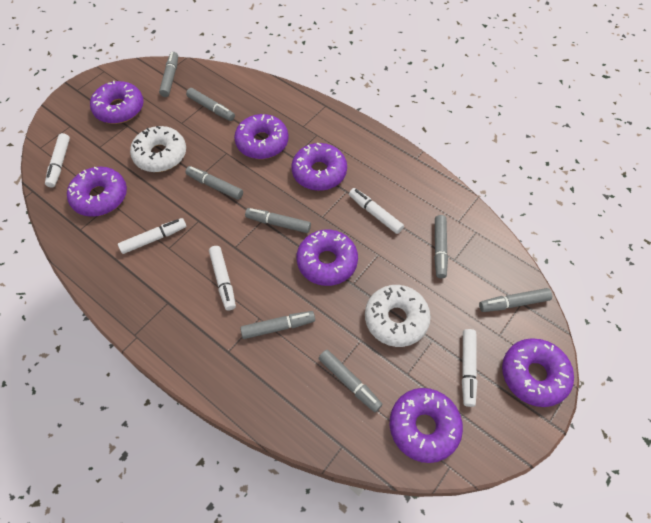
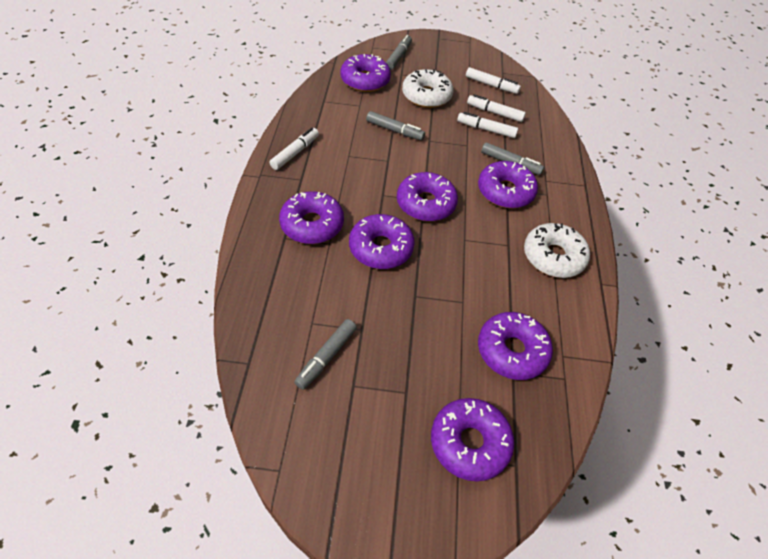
grey marker: [159,52,178,97] [185,166,243,200] [186,88,235,121] [240,311,315,339] [245,208,311,233] [318,350,383,412] [434,215,448,278] [479,288,552,312] = 8 -> [294,319,357,390] [366,111,425,141] [386,35,412,70] [481,142,544,175] = 4
white marker: [45,133,70,188] [118,218,186,254] [209,246,236,311] [349,188,404,234] [462,329,477,407] = 5 -> [269,128,319,170] [457,112,518,138] [466,67,521,94] [467,94,526,122] = 4

